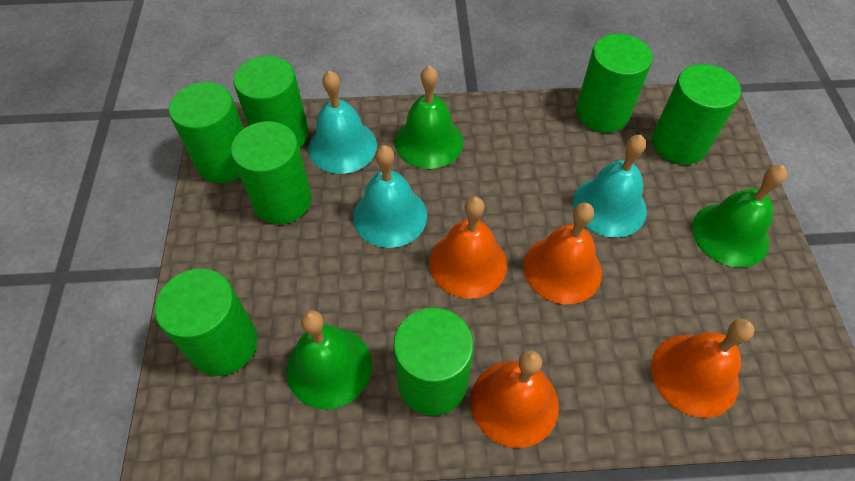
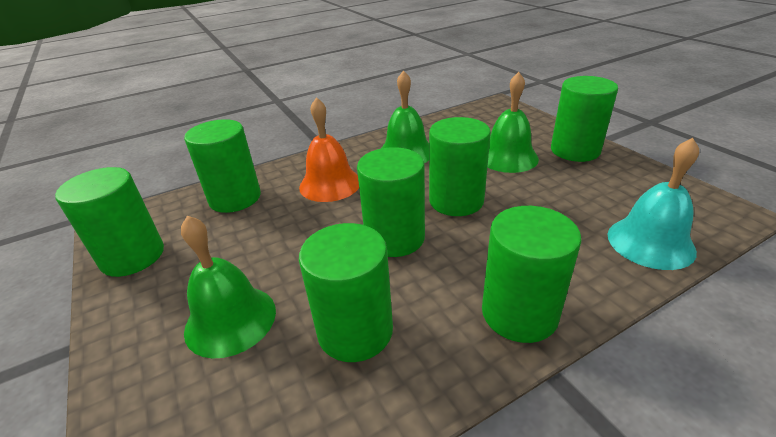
orange bell: [429,197,507,299] [471,350,559,448] [523,203,602,304] [651,319,755,418] = 4 -> [299,97,359,202] = 1
turquoise bell: [308,70,377,174] [353,145,427,248] [573,135,647,238] = 3 -> [608,138,699,270] = 1

